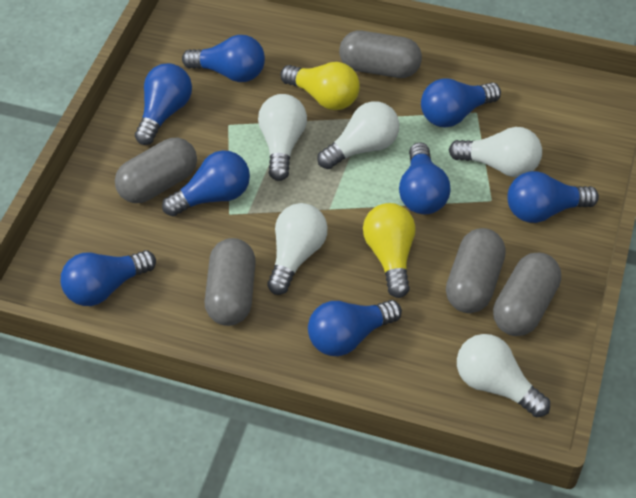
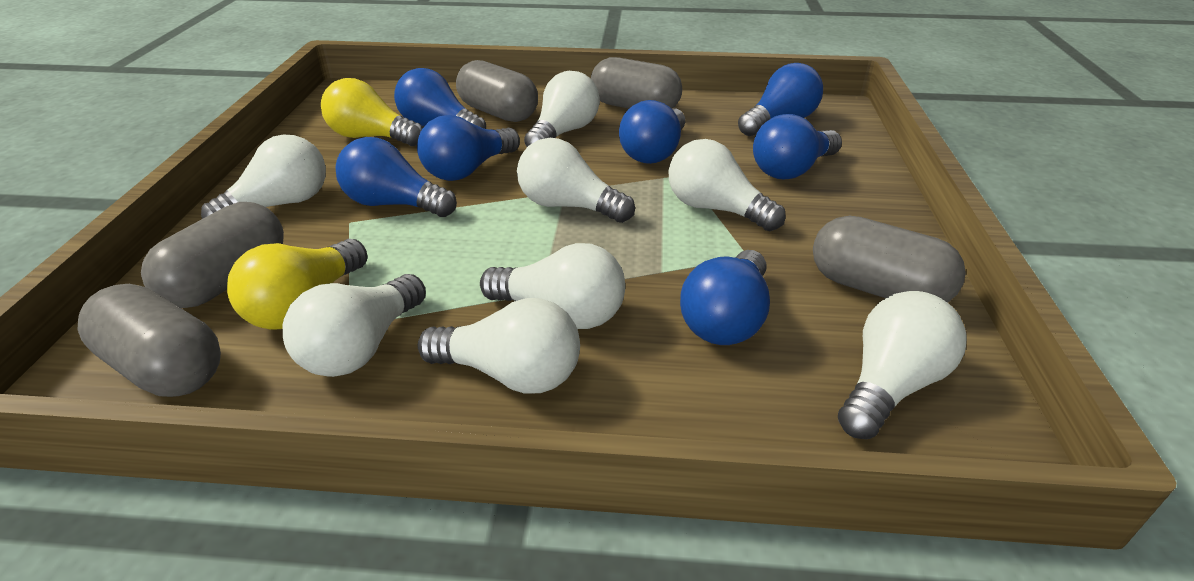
blue light bulb: [61,250,156,306] [135,63,192,145] [162,150,250,216] [182,35,265,82] [308,300,402,356] [399,142,451,215] [421,78,501,128] [507,171,599,223] = 8 -> [336,137,457,217] [394,68,486,129] [417,115,520,181] [619,100,685,164] [680,250,770,345] [738,63,823,136] [753,114,842,179] = 7
white light bulb: [258,94,307,181] [267,203,327,295] [317,101,399,169] [449,127,542,177] [457,334,550,417] = 5 -> [201,134,326,219] [283,274,426,377] [418,298,580,394] [480,243,625,329] [517,138,635,223] [524,71,600,147] [669,139,786,231] [838,291,967,439] = 8

